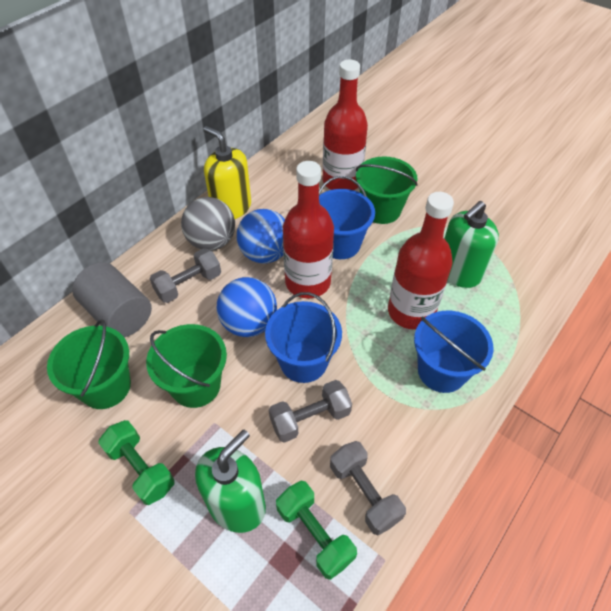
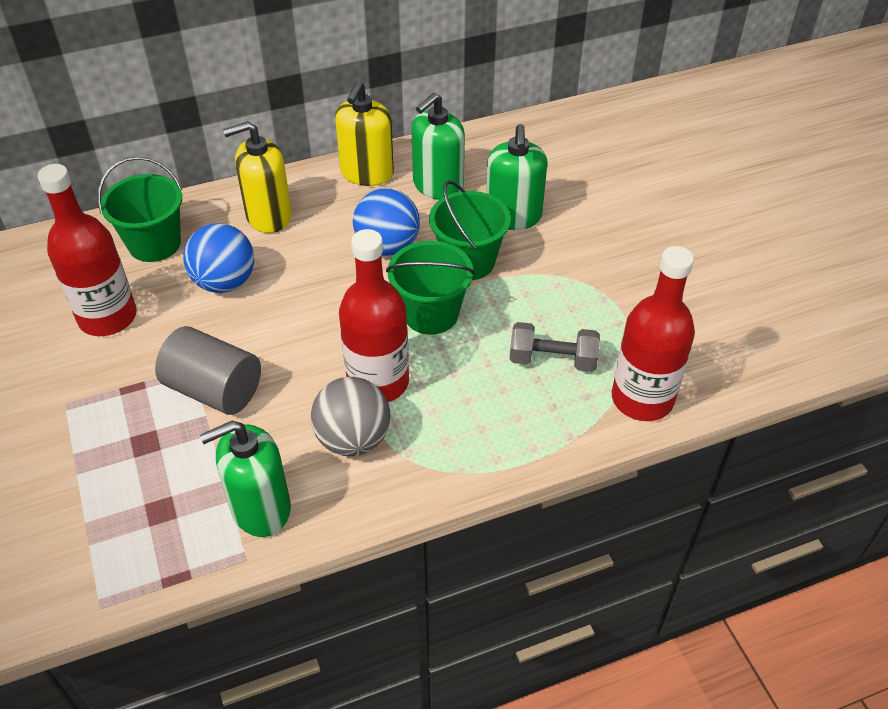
blue bucket: [265,292,342,383] [319,176,375,259] [414,311,493,393] = 3 -> none = 0
green dumbbell: [98,420,175,505] [276,481,357,580] = 2 -> none = 0
green soap dispenser: [195,430,266,533] [444,201,499,288] = 2 -> [200,421,291,537] [411,92,465,200] [486,124,548,230] = 3
grey dumbbell: [149,248,221,303] [269,380,352,443] [330,441,406,535] = 3 -> [509,322,600,372] = 1
yellow soap dispenser: [203,126,251,219] = 1 -> [223,121,292,233] [335,81,394,186] = 2

